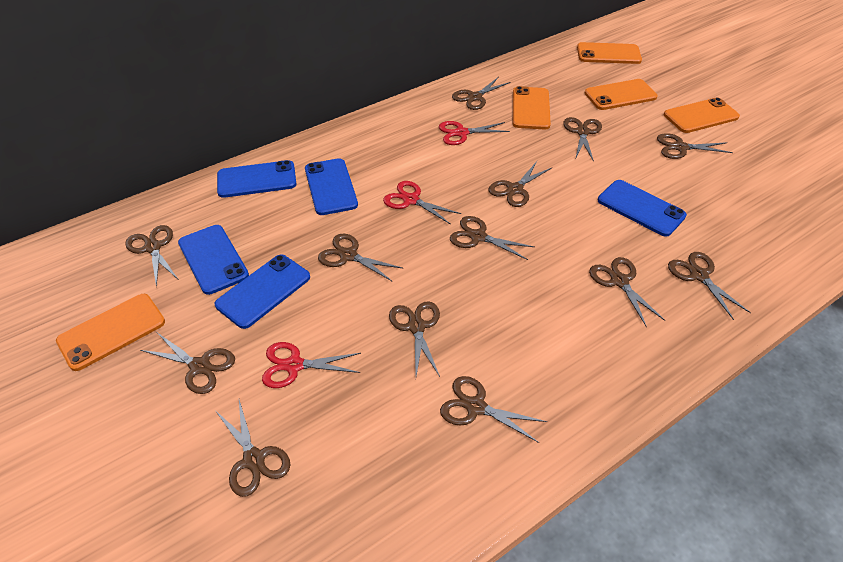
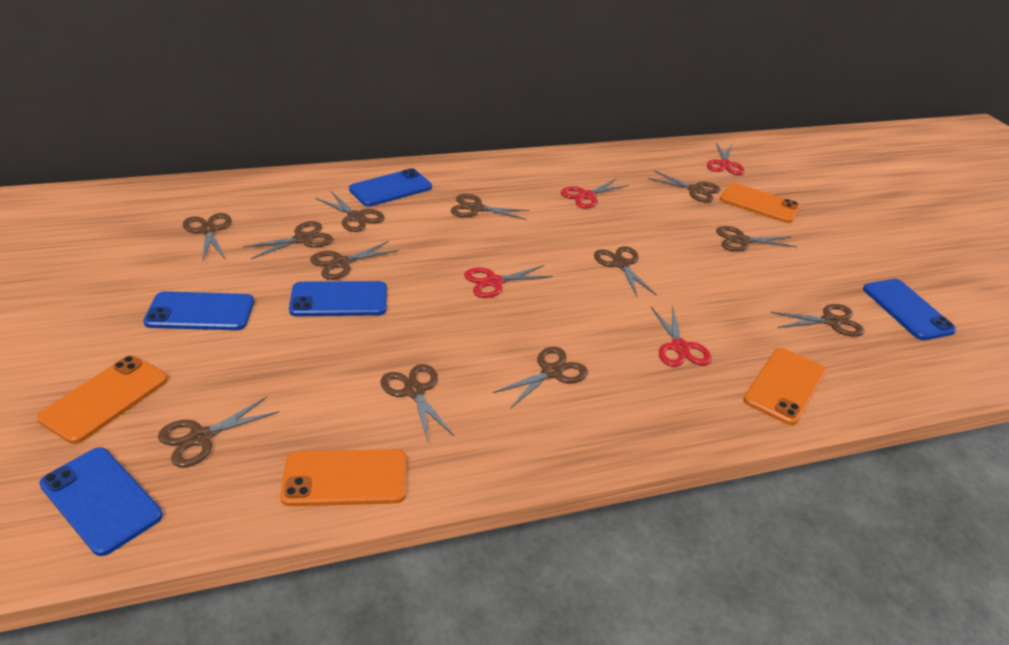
brown scissors: [125,225,178,287] [140,333,235,394] [215,400,290,497] [318,234,404,282] [389,301,440,377] [440,376,547,443] [450,216,534,260] [452,77,511,110] [489,161,553,207] [563,117,602,162] [589,257,666,327] [657,133,733,159] [668,252,751,320] = 13 -> [158,397,279,467] [183,213,231,262] [243,221,333,259] [310,241,399,280] [315,191,384,232] [381,364,454,441] [451,194,529,220] [493,347,588,409] [594,246,657,296] [647,170,721,202] [716,226,797,252] [770,304,865,337] = 12
orange phone: [56,294,165,371] [513,86,551,130] [577,42,642,64] [584,79,658,110] [664,97,740,133] = 5 -> [37,355,168,444] [280,449,406,506] [720,183,801,223] [743,348,826,425] = 4
red scissors: [262,342,361,388] [383,181,461,225] [439,121,510,145] = 3 -> [464,265,553,298] [560,178,629,209] [651,305,712,367] [707,143,745,175] = 4

